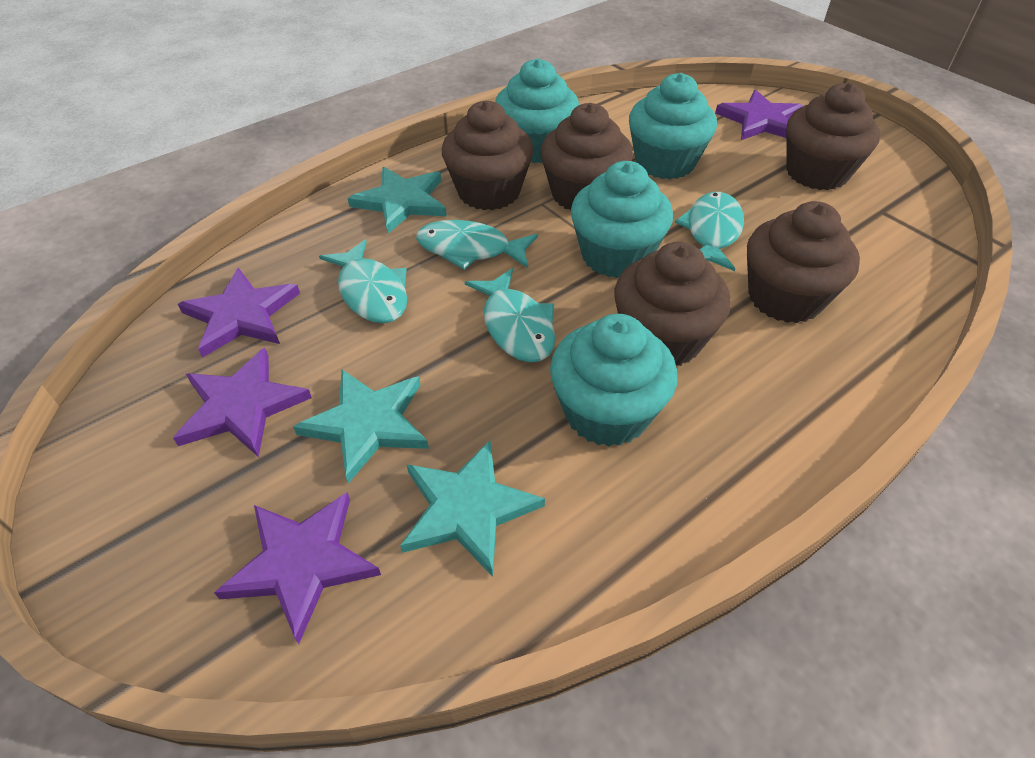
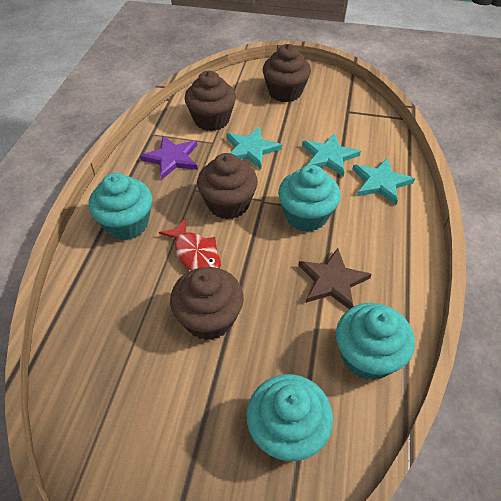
brown cupcake: [442,100,534,210] [541,103,633,210] [615,241,731,366] [747,201,860,323] [786,83,880,190] = 5 -> [170,267,244,340] [185,71,236,131] [197,153,258,219] [263,44,311,102] = 4
brown star: none = 0 -> [298,248,372,309] = 1
purple star: [173,348,312,457] [178,268,300,358] [214,492,381,644] [715,90,803,140] = 4 -> [140,136,198,179] = 1
red fish: none = 0 -> [159,218,221,271] = 1
turquoise fish: [319,240,407,323] [416,220,538,270] [465,268,555,363] [675,192,744,271] = 4 -> none = 0

